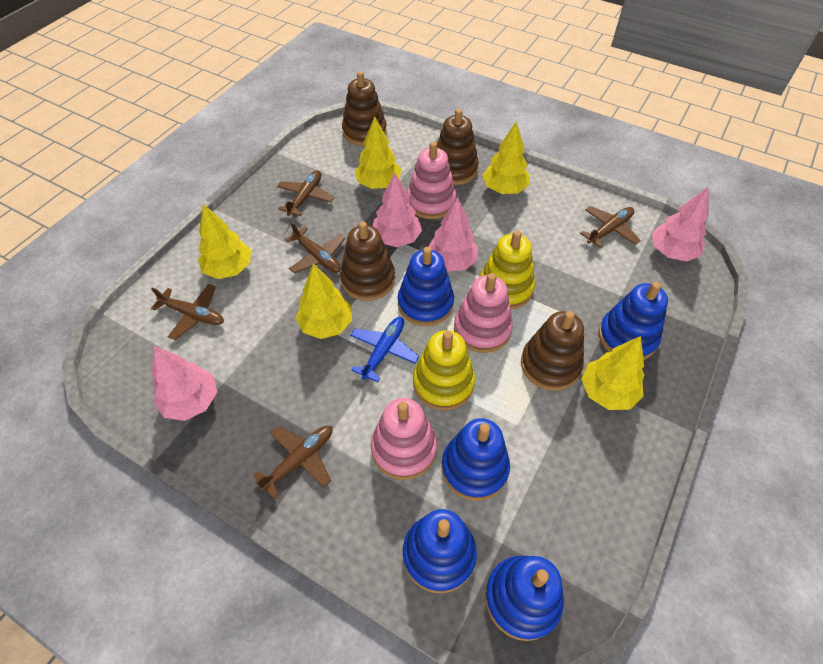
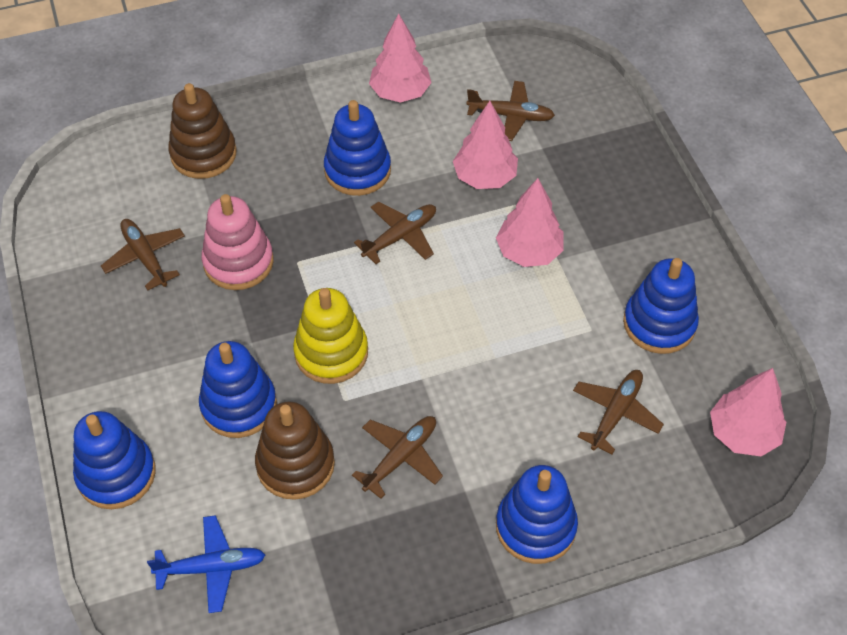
brown stacking toy: [340,221,395,301] [342,71,387,146] [437,109,479,185] [521,311,584,391] = 4 -> [168,83,237,179] [255,402,335,500] = 2
pink stacking toy: [371,398,437,480] [407,142,456,219] [454,273,513,353] = 3 -> [201,194,274,290] = 1
yellow stacking toy: [413,330,475,410] [480,230,535,310] = 2 -> [293,288,368,384] = 1
yellow tree: [198,204,251,279] [296,263,352,339] [355,116,401,189] [483,121,529,194] [581,336,645,410] = 5 -> none = 0

